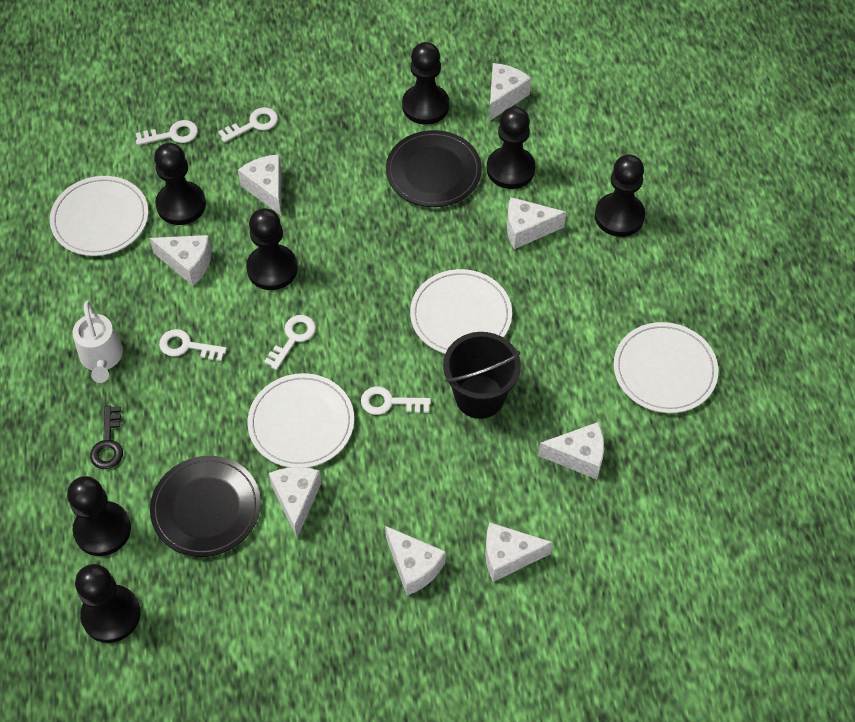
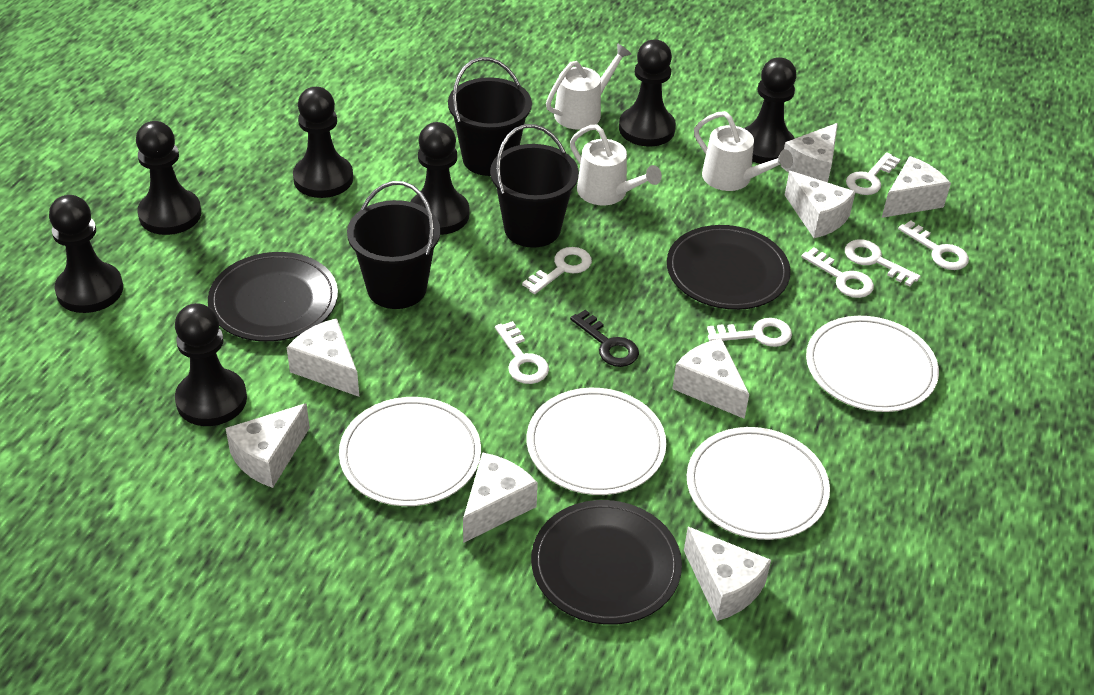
black bucket: [443,332,521,419] = 1 -> [347,181,441,309] [448,57,532,176] [490,124,579,248] = 3
black plate: [150,456,261,557] [386,130,482,207] = 2 -> [208,252,338,342] [531,500,682,625] [667,225,791,310] = 3
white key: [136,120,198,145] [159,329,227,361] [218,107,278,143] [264,315,316,370] [361,387,431,415] = 5 -> [495,321,549,384] [522,247,592,294] [707,318,792,347] [801,247,874,298] [845,239,921,287] [846,152,901,195] [898,220,969,270] = 7
white watering can: [73,301,123,383] = 1 -> [546,43,631,130] [570,125,662,205] [694,111,793,191] = 3

